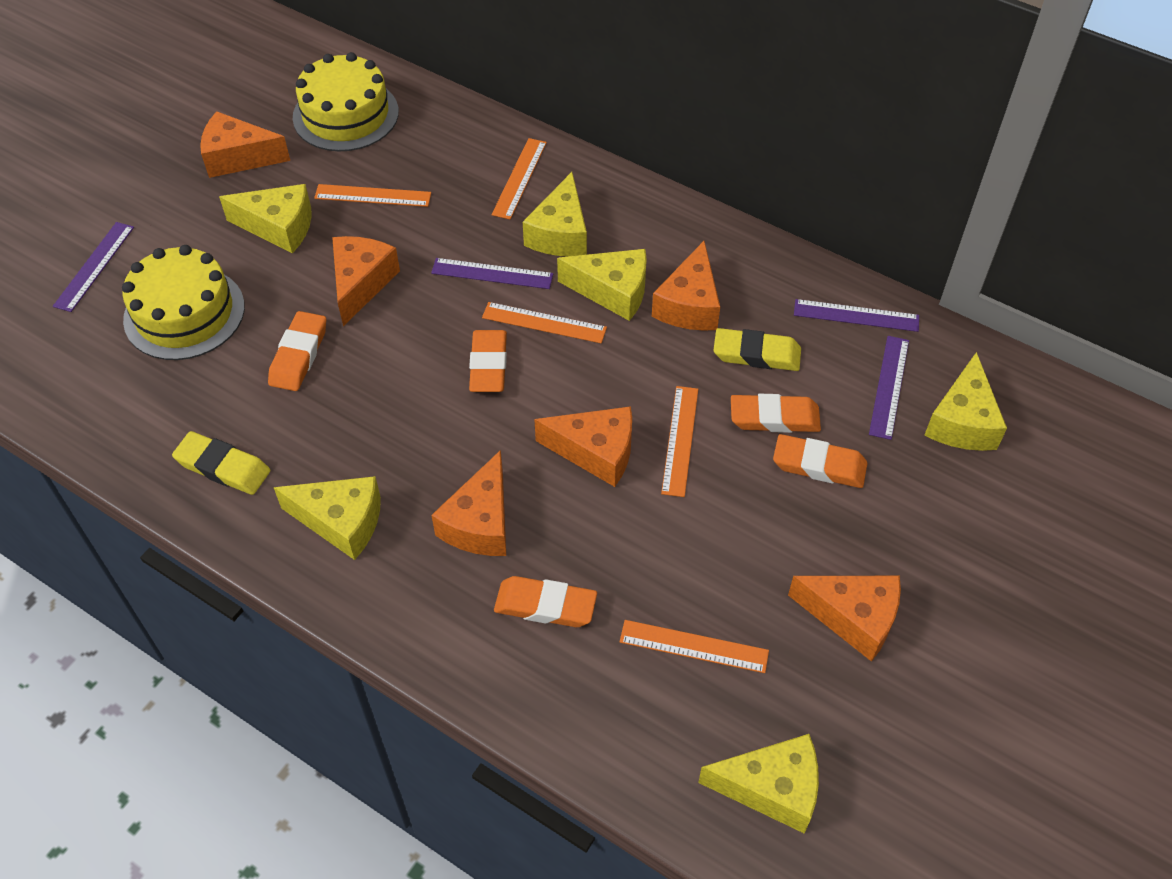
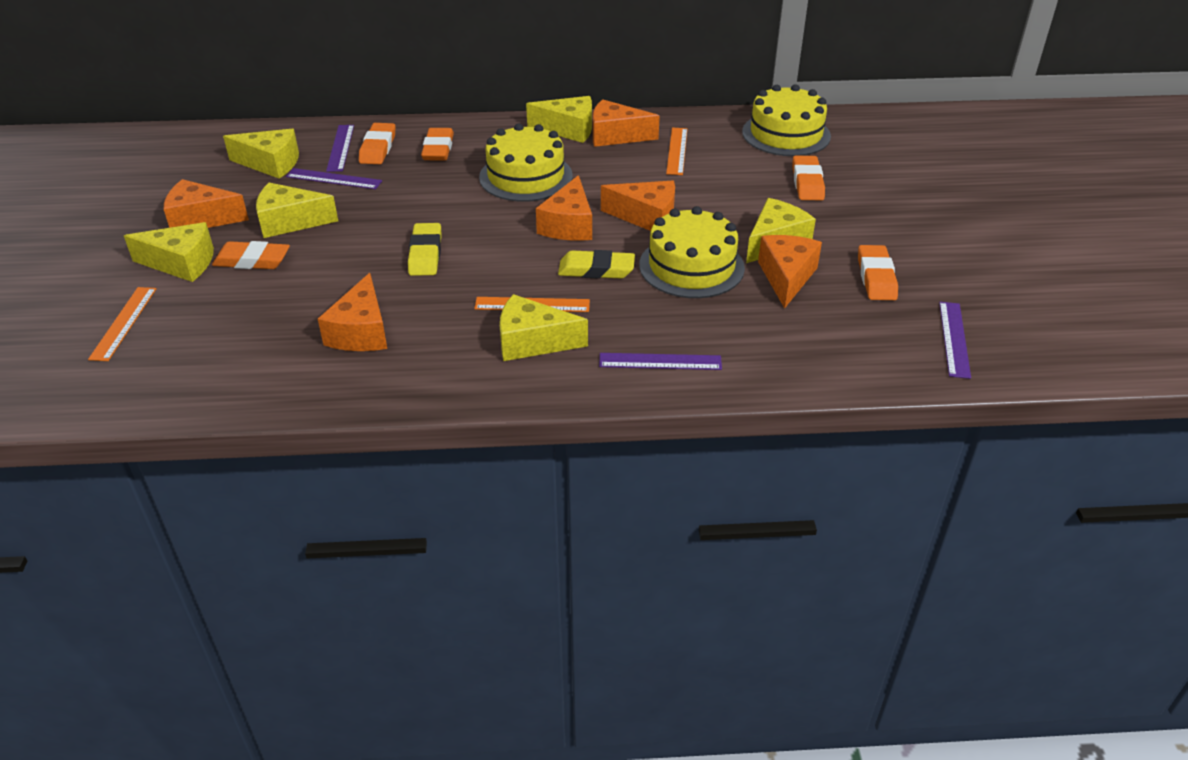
orange ruler: [314,184,431,207] [482,302,607,343] [492,138,547,219] [619,620,769,673] [661,386,698,497] = 5 -> [88,287,157,361] [474,297,590,312] [666,128,687,175] = 3
yellow cake: [122,245,245,360] [292,52,399,151] = 2 -> [479,123,573,202] [639,206,745,298] [742,84,831,156] = 3

